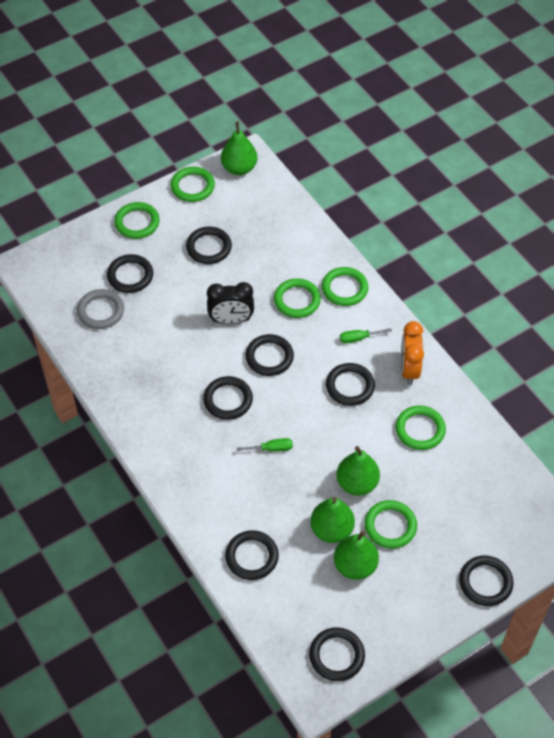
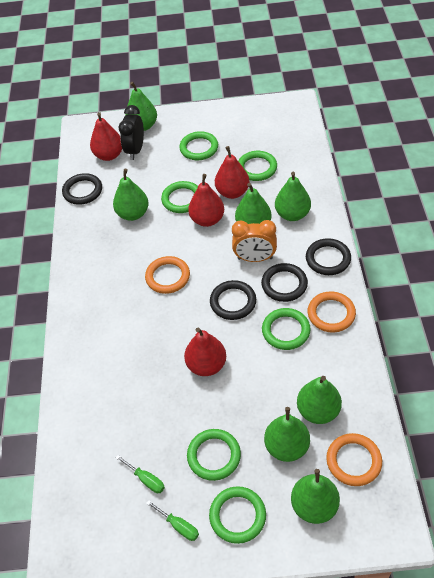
black ring: [107,254,153,293] [186,227,232,264] [203,376,253,420] [225,530,279,580] [245,334,294,376] [309,627,365,681] [326,363,375,406] [459,556,514,606] = 8 -> [62,173,102,205] [210,280,256,320] [261,263,308,302] [306,238,351,275] = 4
green pear: [221,122,257,175] [310,497,355,543] [334,530,379,580] [336,446,380,496] = 4 -> [113,169,149,221] [125,82,157,131] [235,183,272,224] [264,407,310,462] [275,172,311,221] [291,469,340,524] [297,376,342,424] = 7
grey ring: [77,289,124,329] = 1 -> none = 0
orange ring: none = 0 -> [145,256,190,294] [308,291,356,332] [326,433,382,486] = 3
red pear: none = 0 -> [90,112,122,161] [184,328,226,376] [188,174,224,227] [215,146,250,199] = 4

